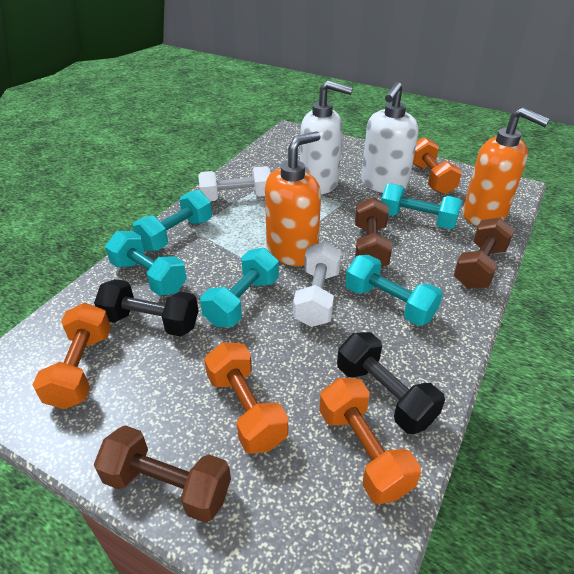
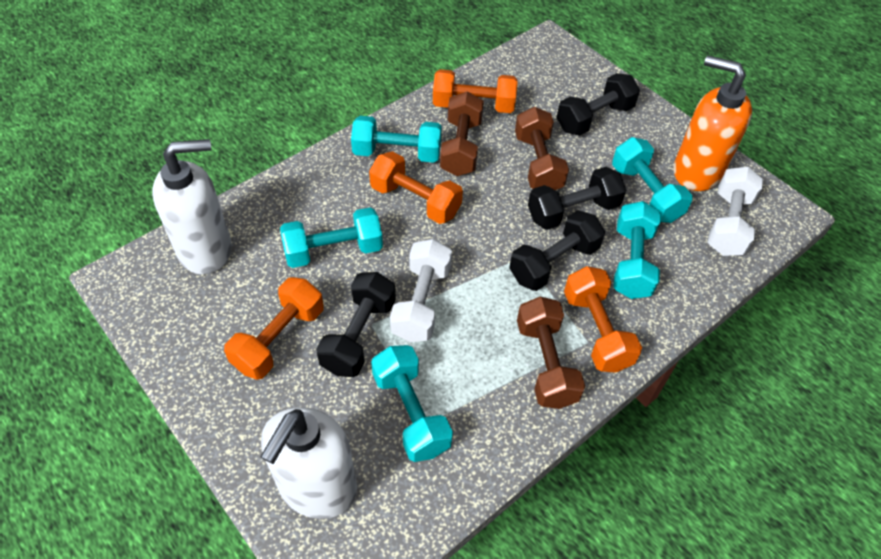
black dumbbell: [94,279,198,337] [337,332,445,434] = 2 -> [316,272,396,377] [509,210,605,291] [528,167,626,230] [557,73,640,136] = 4
orange soap dispenser: [265,131,321,266] [463,107,550,226] = 2 -> [674,55,752,191] = 1

